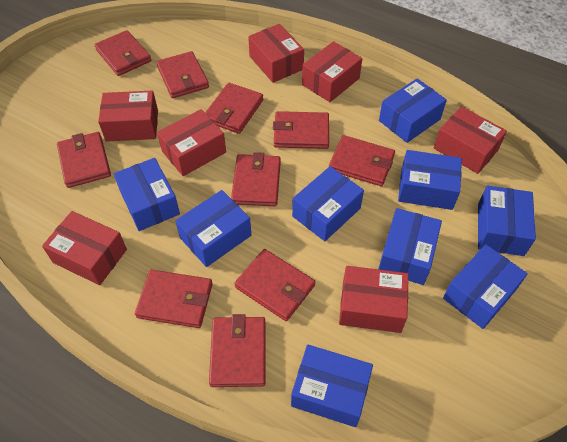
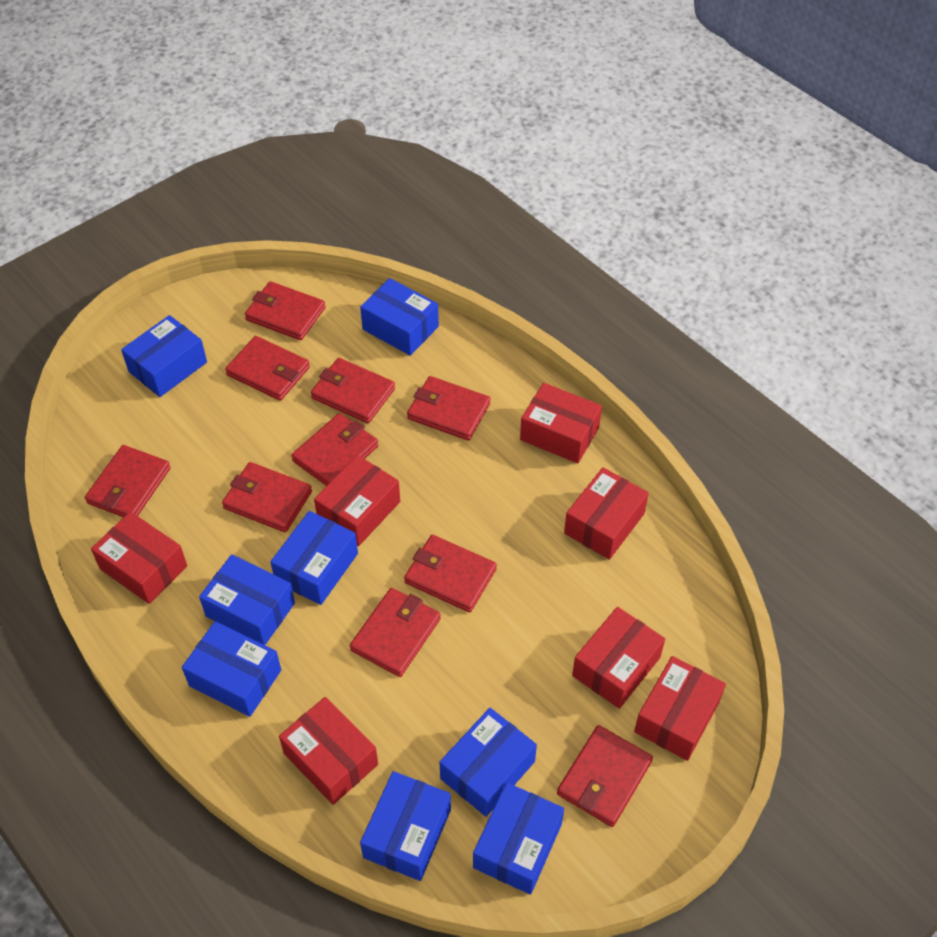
blue box: [114,158,180,231] [175,190,251,267] [291,345,373,427] [292,166,364,241] [379,79,447,143] [379,208,442,285] [398,150,462,210] [443,244,528,329] [478,186,536,256] = 9 -> [121,315,207,397] [182,621,281,717] [199,554,295,645] [270,511,358,605] [360,278,439,356] [360,771,451,881] [439,708,537,817] [473,783,564,895] = 8

